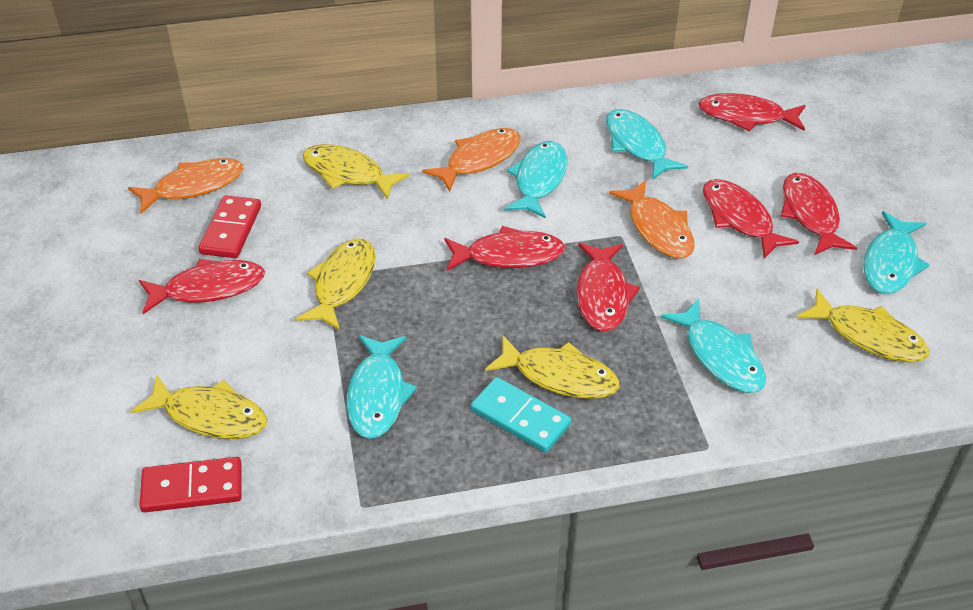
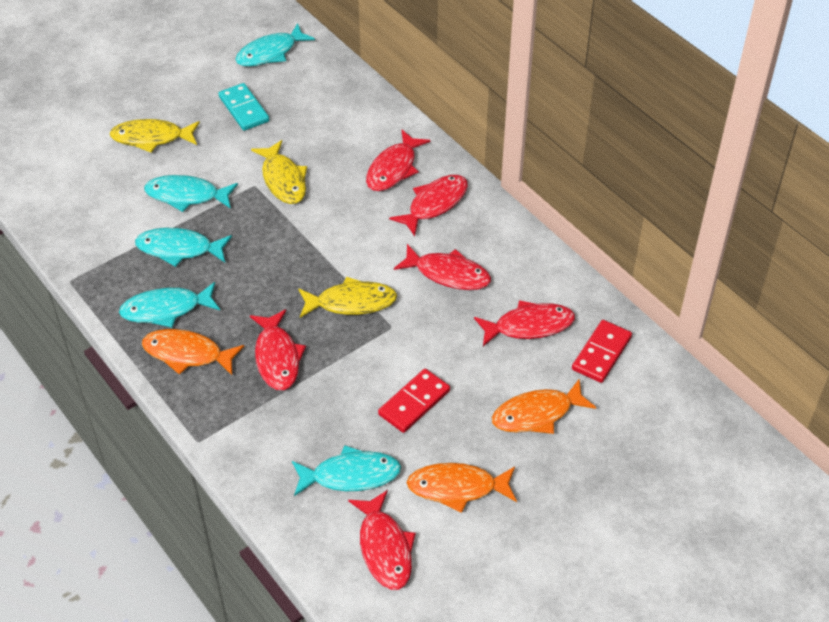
yellow fish: [131,375,267,439] [296,239,376,330] [303,144,410,200] [485,336,619,399] [797,289,929,363] = 5 -> [110,119,200,153] [251,140,307,204] [299,277,397,318] = 3

